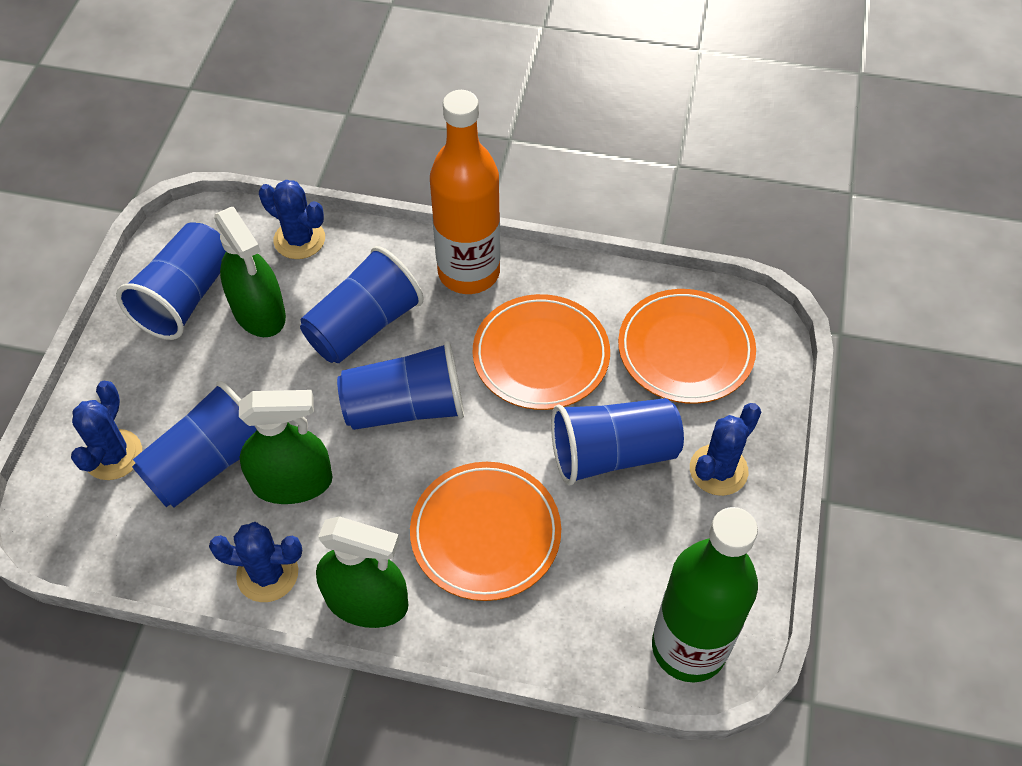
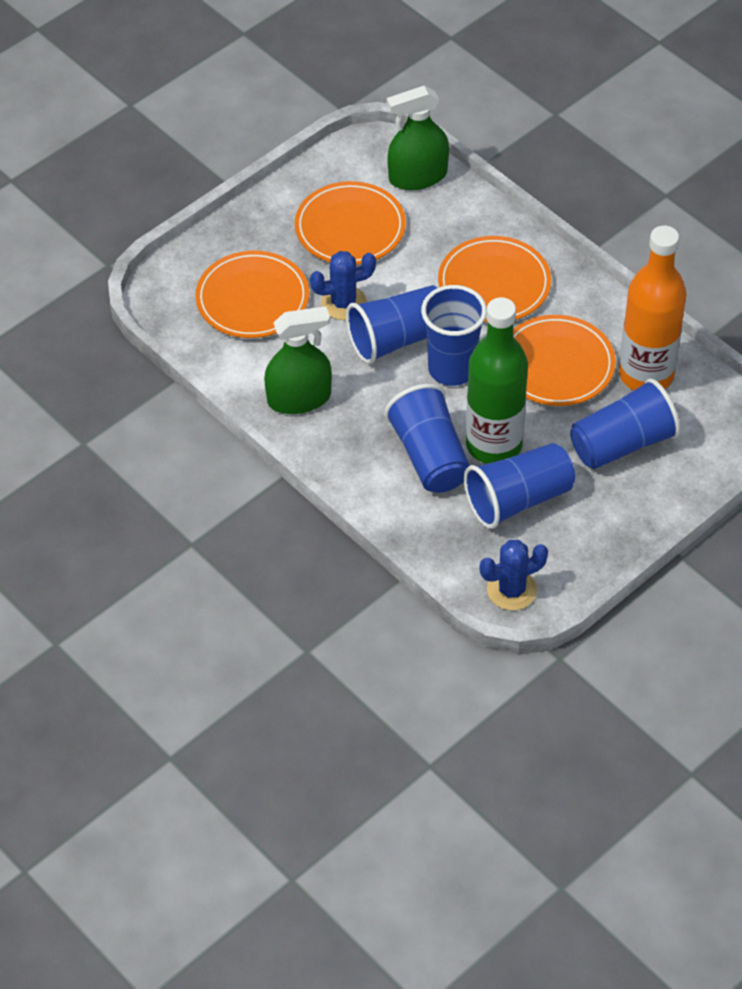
blue cactus: [71,381,142,480] [209,522,302,602] [259,180,325,259] [690,403,761,496] = 4 -> [310,251,376,320] [480,540,548,610] = 2
green spray bottle: [214,207,286,337] [239,390,333,504] [316,516,408,628] = 3 -> [264,306,332,414] [387,86,449,190] = 2
orange plate: [410,462,561,601] [473,294,610,410] [618,289,756,404] = 3 -> [195,251,309,338] [295,181,406,265] [438,236,551,322] [513,315,616,406] = 4

